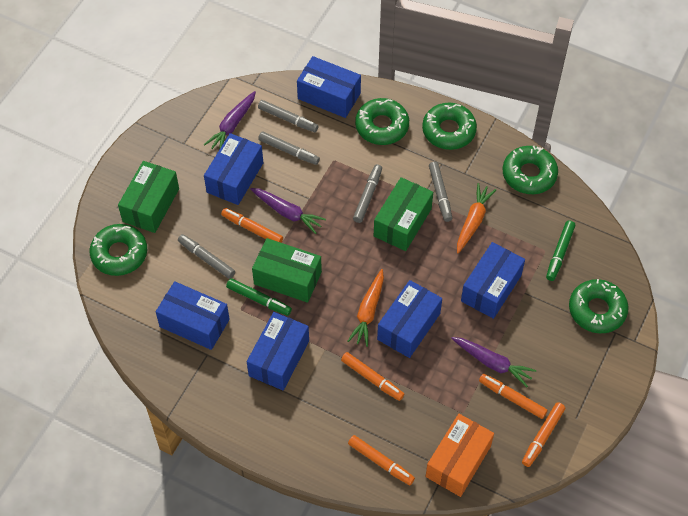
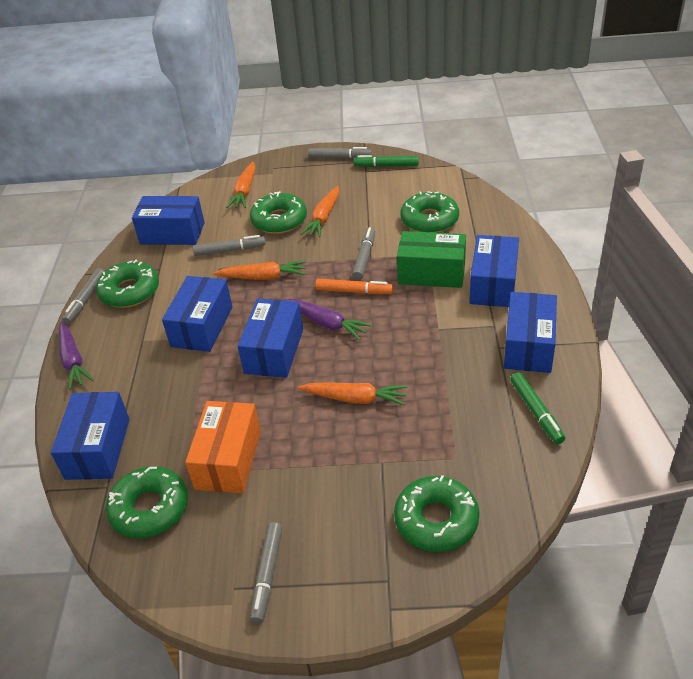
green box: [118,161,179,233] [252,238,322,303] [374,177,433,251] = 3 -> [397,231,466,288] = 1
orange carrot: [348,269,384,347] [457,183,496,253] = 2 -> [213,260,306,280] [226,161,256,208] [298,382,408,406] [301,186,339,237] = 4
orange marker: [221,208,283,243] [341,352,404,401] [348,435,415,485] [479,374,548,419] [522,402,565,467] = 5 -> [315,279,393,294] = 1
purple carrot: [204,91,256,150] [250,188,326,234] [451,337,536,387] = 3 -> [59,322,94,390] [284,299,372,340] = 2

